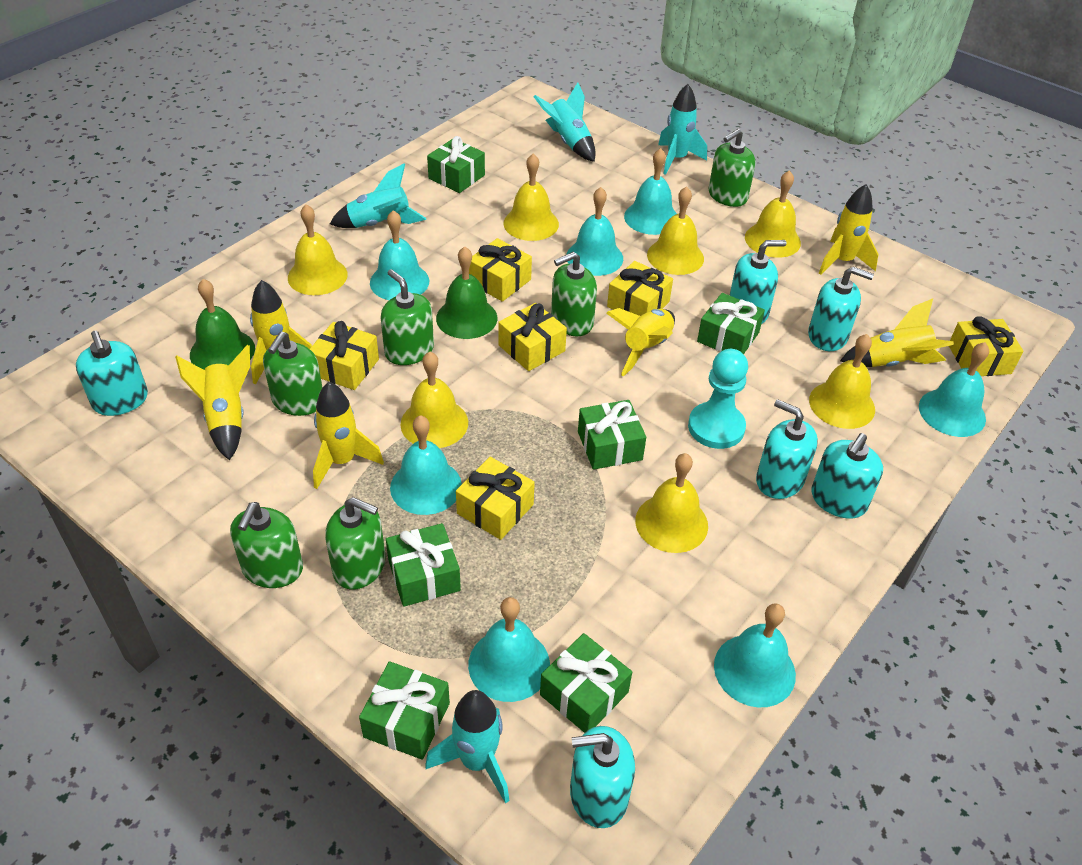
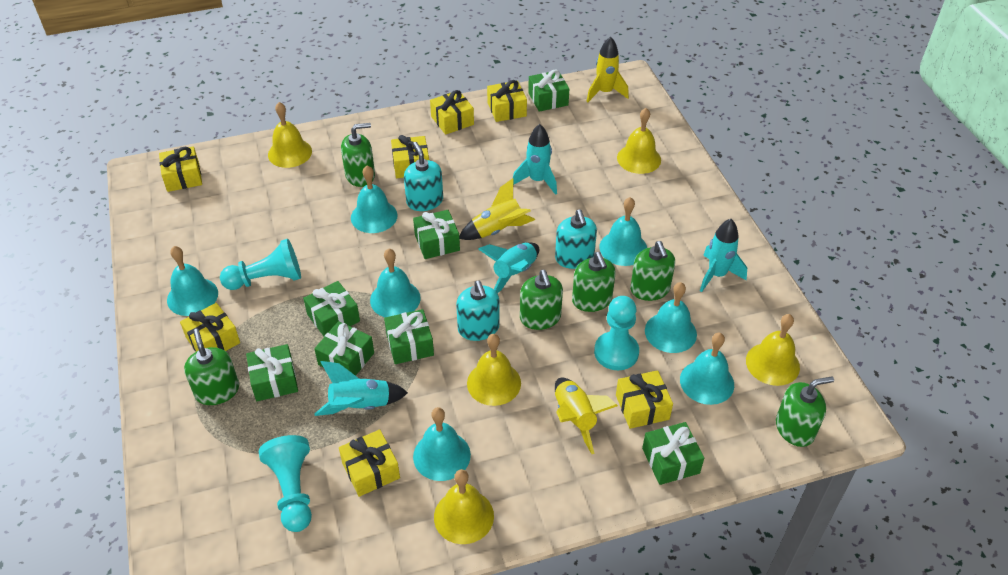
green bell: [190,279,255,370] [436,246,497,339] = 2 -> none = 0
green gift: [359,661,450,760] [386,523,461,607] [427,136,485,193] [540,633,632,733] [578,400,646,470] [697,293,765,354] = 6 -> [246,344,298,401] [303,281,360,337] [314,321,374,376] [384,309,434,364] [413,210,460,259] [528,69,569,112] [642,422,704,485] = 7
turquoise pawn: [688,349,748,449] = 1 -> [220,239,301,290] [259,435,312,532] [594,296,639,370] = 3
turquoise soap dispenser: [76,331,148,416] [570,726,635,828] [730,240,786,323] [756,399,818,499] [808,267,874,351] [811,433,883,519] = 6 -> [404,142,443,211] [456,281,500,341] [555,209,597,269] = 3
yellow bell: [288,204,348,295] [400,352,468,448] [503,154,559,241] [635,453,708,553] [647,186,704,275] [745,170,801,258] [809,334,875,429] = 7 -> [268,102,312,168] [434,469,494,544] [467,334,521,406] [617,108,661,174] [746,314,800,386] = 5
yellow gift: [310,321,379,390] [456,457,535,540] [469,238,532,302] [498,303,567,371] [607,261,673,316] [949,316,1023,376] = 6 -> [159,146,202,192] [180,303,240,352] [339,430,400,497] [391,135,429,178] [430,90,474,135] [487,80,527,122] [616,370,673,429] = 7
yellow rocket: [175,345,250,460] [250,280,312,384] [313,382,384,489] [606,308,675,376] [819,184,879,275] [840,299,954,367] = 6 -> [459,178,535,240] [555,378,618,454] [586,36,629,103] = 3

